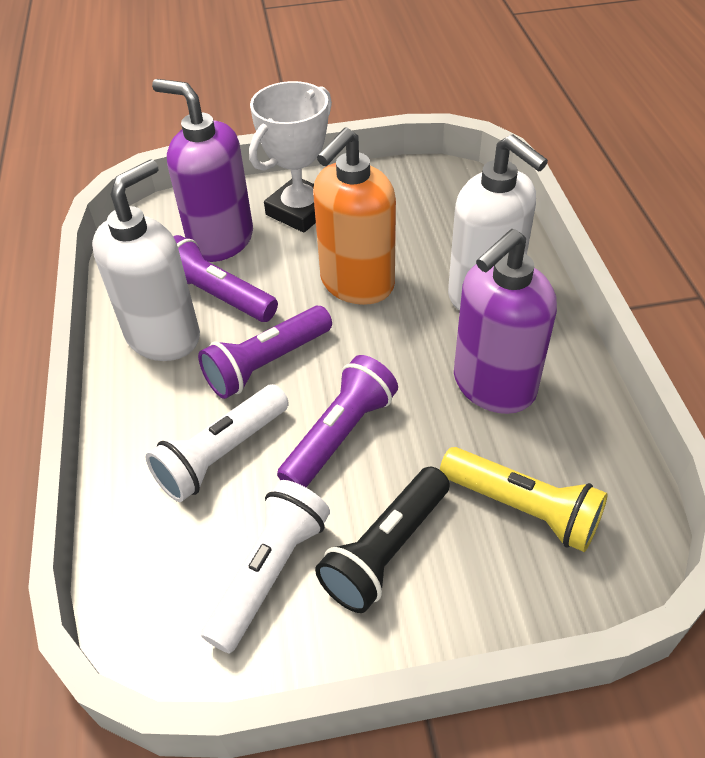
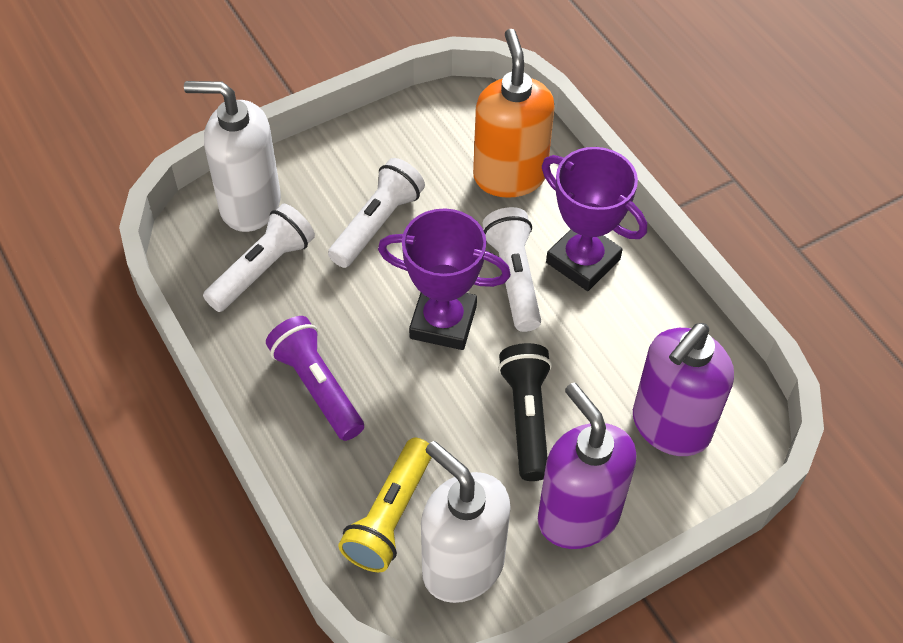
purple flashlight: [173,235,278,322] [198,306,332,399] [277,355,398,487] = 3 -> [266,316,364,441] = 1
purple trophy: none = 0 -> [378,208,511,350] [542,147,647,291] = 2
white flashlight: [145,384,289,502] [201,480,330,653] = 2 -> [203,204,315,312] [328,158,425,268] [482,207,541,332] = 3
white trophy: [249,81,332,233] = 1 -> none = 0

